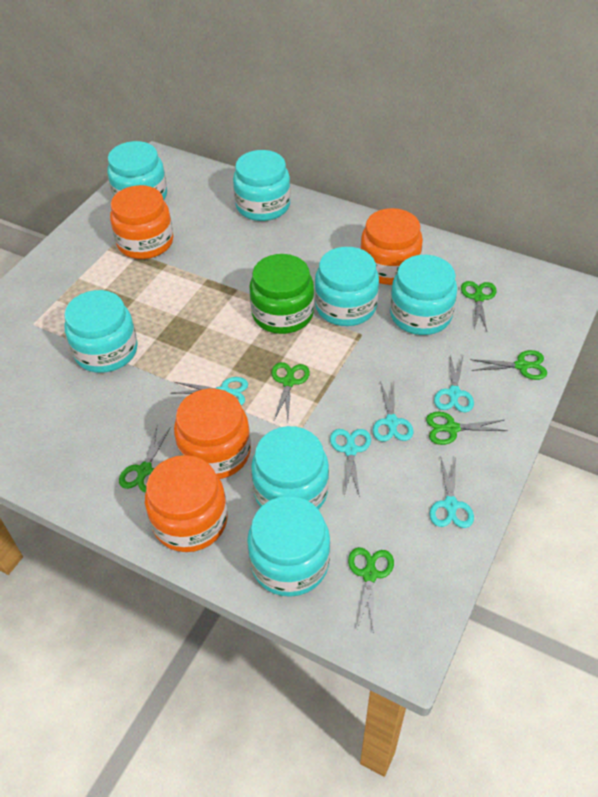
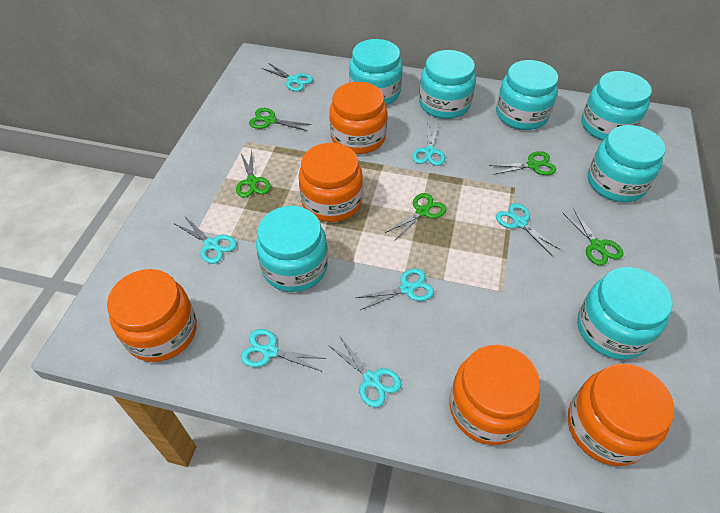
green jar: [250,254,314,334] = 1 -> none = 0
green scissors: [119,427,171,493] [271,362,310,420] [348,547,394,633] [426,412,508,445] [461,281,497,331] [470,350,547,380] = 6 -> [236,150,271,198] [249,108,311,131] [385,193,446,241] [489,151,556,175] [563,208,623,265] = 5
orange jar: [110,185,173,259] [145,455,228,552] [174,388,251,479] [360,208,423,285] = 4 -> [107,269,197,362] [299,143,363,222] [330,82,387,154] [449,344,540,445] [568,363,674,466] = 5
turquoise scissors: [173,377,248,406] [330,429,371,497] [373,381,413,442] [430,458,474,528] [434,354,474,412] = 5 -> [175,216,236,264] [241,329,327,371] [261,63,313,91] [328,337,401,407] [356,268,434,310] [412,123,445,166] [496,203,561,256] = 7

